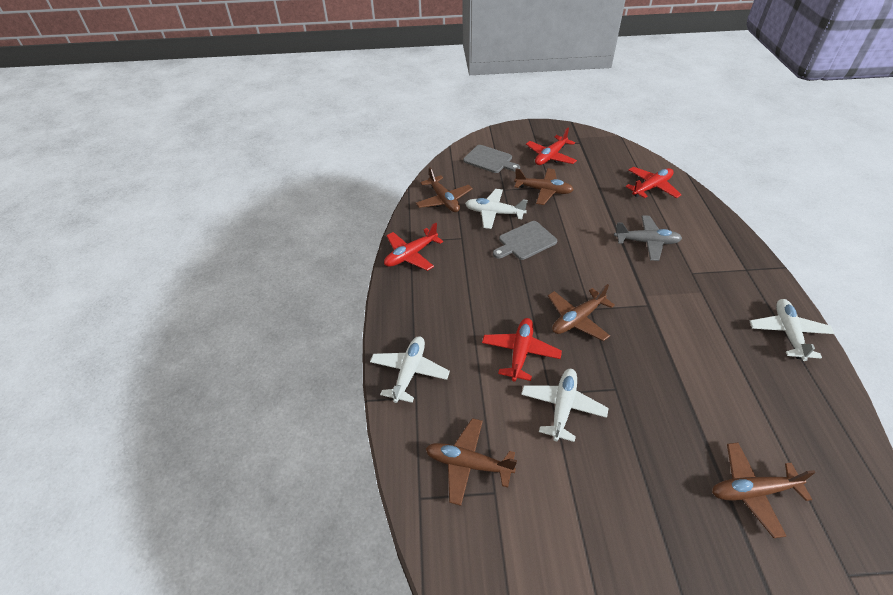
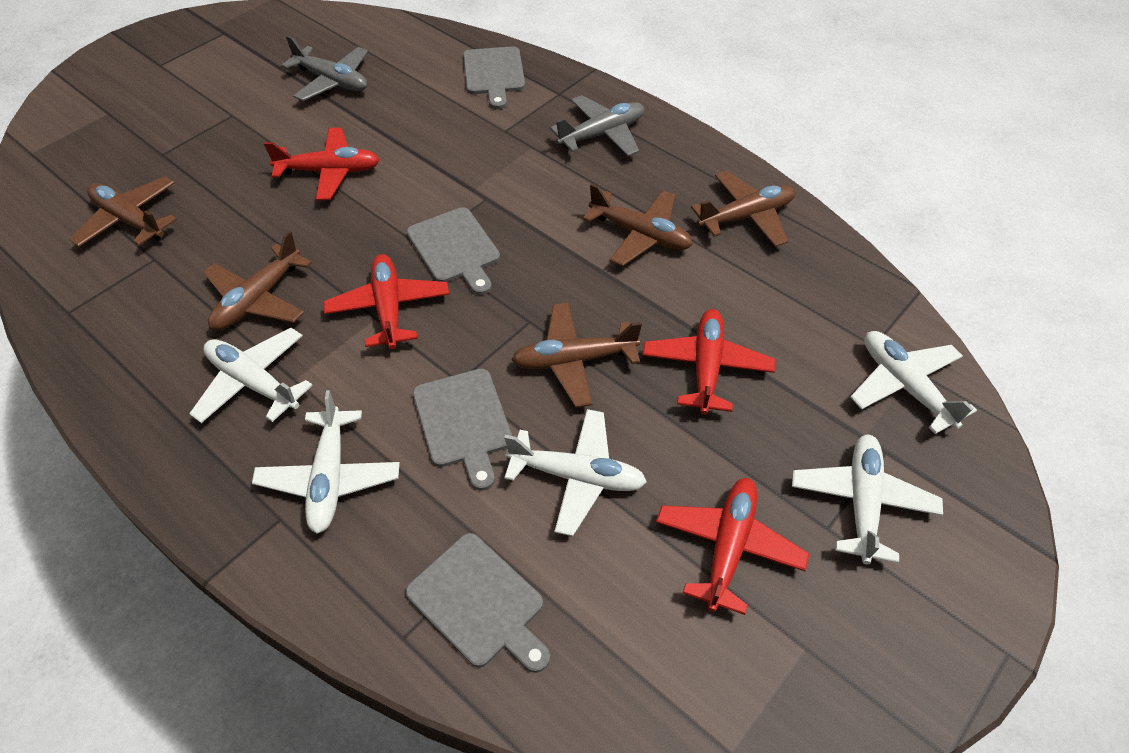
grey cutting board: [463,145,520,173] [493,221,557,260] = 2 -> [406,207,500,295] [406,533,550,673] [413,368,512,491] [463,46,525,109] = 4
grey plane: [614,215,682,261] = 1 -> [282,35,368,101] [550,95,644,156] = 2
white plane: [370,336,450,403] [465,189,528,229] [521,369,609,442] [750,299,834,361] = 4 -> [189,328,313,423] [252,390,400,534] [504,409,647,536] [792,435,943,565] [850,331,977,434] = 5

